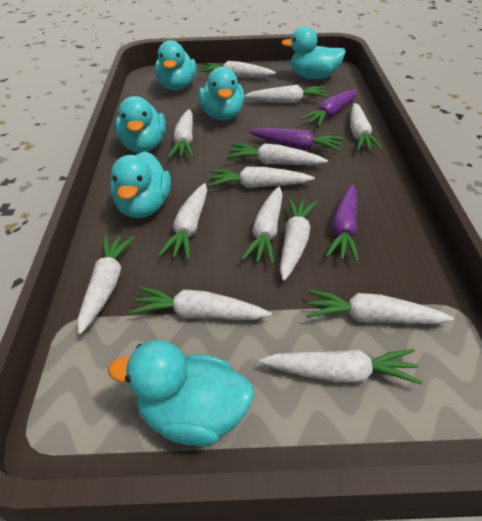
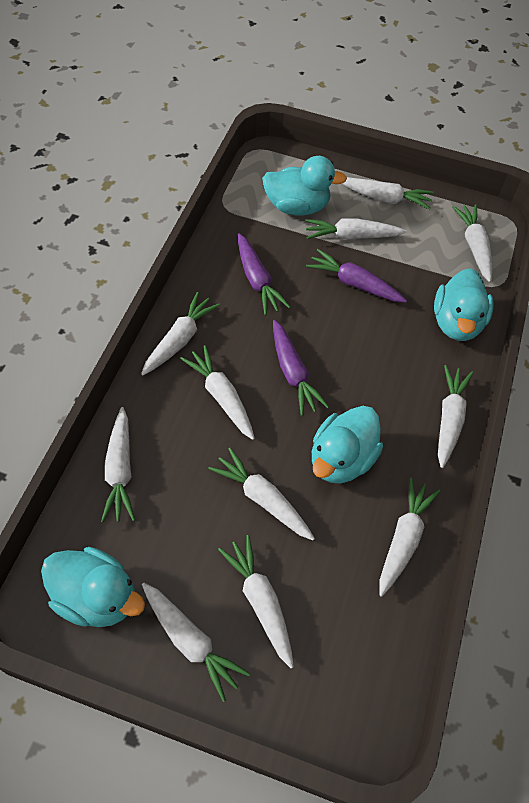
turquoise duck: [108,340,254,446] [110,151,171,218] [115,96,166,153] [155,40,196,90] [199,67,245,120] [281,26,346,79] = 6 -> [41,547,145,627] [262,156,347,215] [312,406,383,483] [434,268,494,341] = 4
white carrot: [77,235,134,335] [129,287,272,320] [158,183,207,260] [168,109,194,158] [199,61,276,78] [208,167,315,188] [227,143,328,165] [242,186,283,265] [244,85,329,103] [260,349,423,385] [280,198,317,281] [306,290,454,324] [350,103,383,151] = 13 -> [101,407,135,523] [141,292,220,375] [142,583,250,702] [180,345,255,440] [208,448,315,540] [218,535,294,668] [305,218,407,240] [342,177,433,210] [379,478,440,597] [438,365,473,468] [452,204,492,282] = 11

